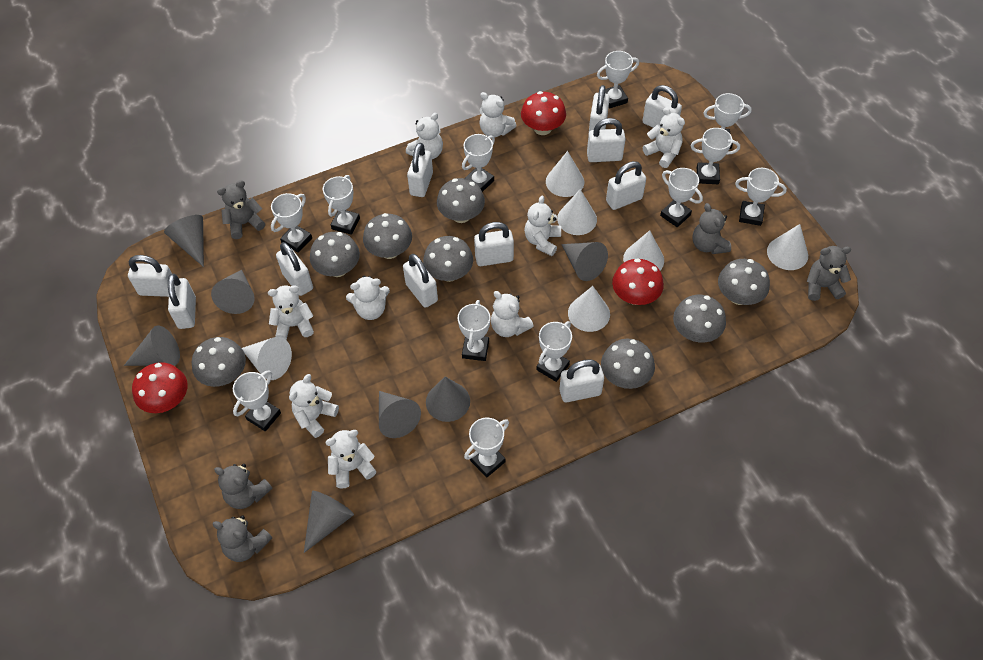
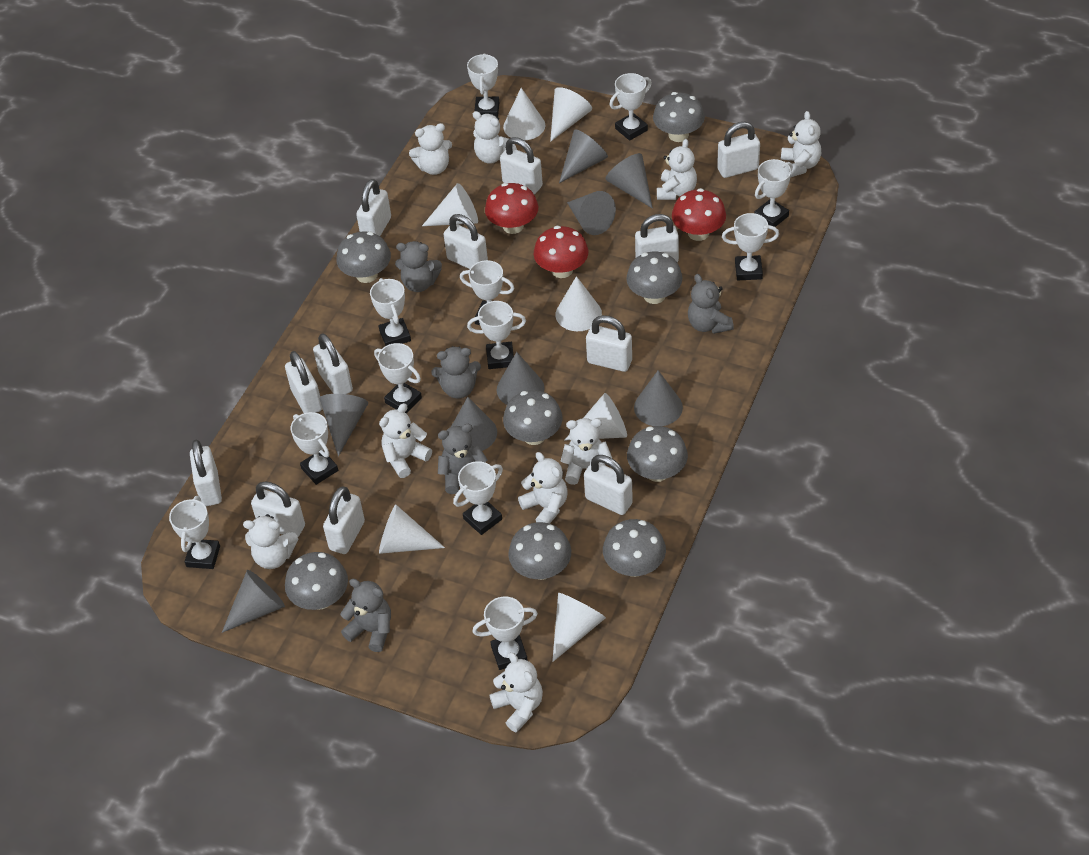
grey cone: [124,326,180,366] [164,215,204,267] [211,270,255,314] [304,491,354,553] [379,391,421,438] [426,376,470,422] [561,242,608,281] = 7 -> [222,570,285,633] [320,394,368,456] [451,397,497,451] [497,352,545,405] [559,129,608,183] [567,191,616,235] [606,153,653,209] [634,370,683,426] = 8
white cone: [242,337,292,380] [546,151,584,197] [557,189,597,235] [568,286,610,332] [623,230,664,270] [767,224,808,270] = 6 -> [379,505,445,554] [422,183,478,226] [503,88,545,140] [550,87,592,142] [552,593,606,662] [555,276,602,331] [564,393,627,441] = 7
white padlock: [128,255,172,297] [168,274,196,329] [276,242,313,296] [403,254,438,308] [407,143,433,197] [474,222,514,266] [559,359,604,402] [587,118,625,162] [588,85,610,135] [606,161,646,210] [642,85,682,128] = 11 -> [190,440,222,506] [251,481,305,537] [285,351,323,413] [313,333,353,394] [323,486,365,554] [356,179,391,236] [444,214,488,269] [500,137,543,194] [584,455,633,515] [586,315,632,372] [635,214,679,262] [717,122,760,178] = 12

